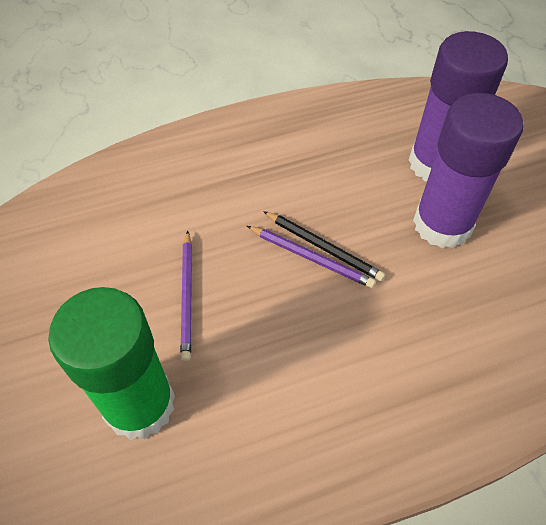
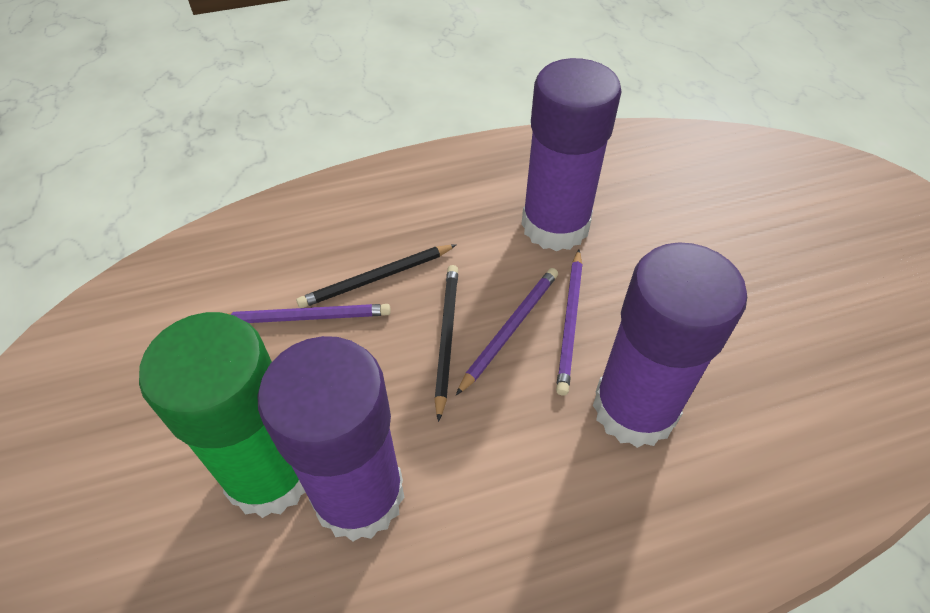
black pencil: [263,211,385,281] = 1 -> [296,244,457,308] [434,265,458,422] = 2
purple glue stick: [409,31,508,181] [413,93,523,248] = 2 -> [257,336,405,541] [521,58,622,251] [593,242,747,448] = 3
purple pencil: [180,230,192,361] [247,226,376,288] = 2 -> [227,304,391,323] [456,268,558,395] [556,249,583,395] = 3

